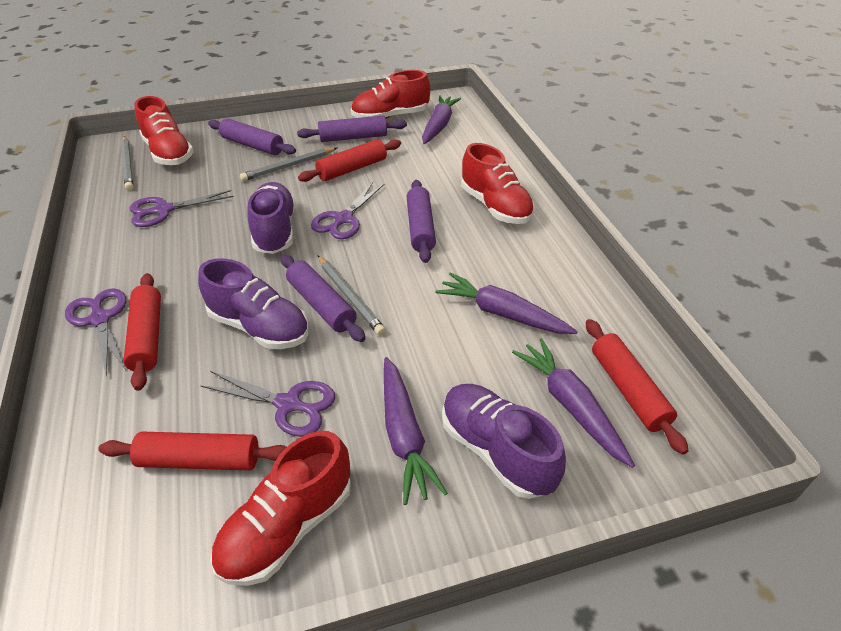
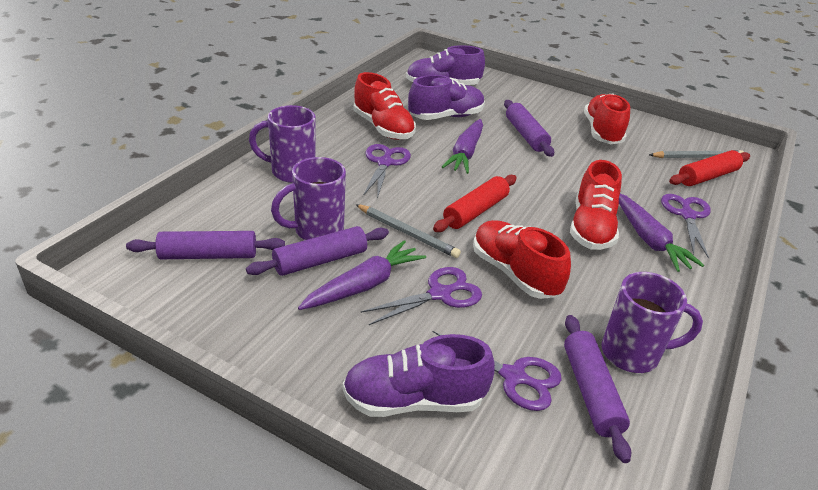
grey pencil: [121,136,133,191] [240,147,337,181] [318,256,386,336] = 3 -> [355,204,461,258] [649,150,744,158] = 2
purple carrot: [384,357,448,505] [422,95,461,144] [435,272,578,334] [512,338,635,468] = 4 -> [298,240,426,310] [442,119,483,174] [619,194,704,272] = 3
purple mug: none = 0 -> [249,105,316,183] [271,157,346,240] [602,272,703,373] = 3
red rolling pin: [99,432,287,470] [123,273,161,391] [298,139,401,182] [586,319,689,454] = 4 -> [433,175,517,232] [669,150,750,186] = 2

